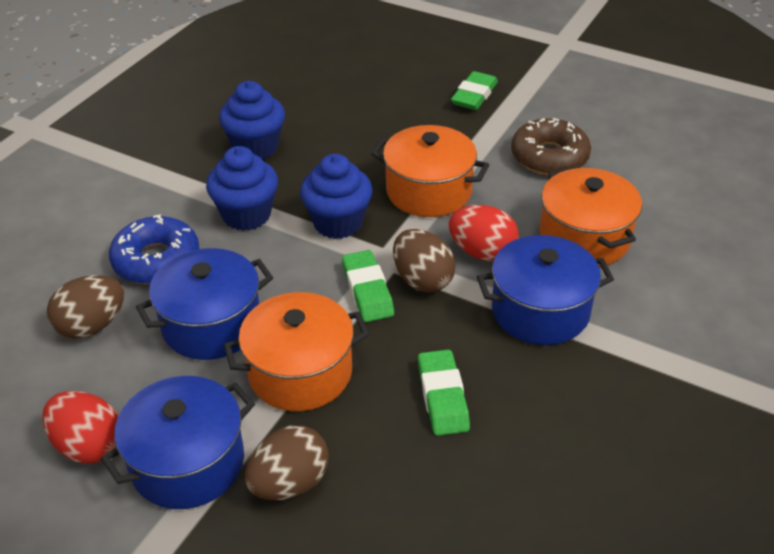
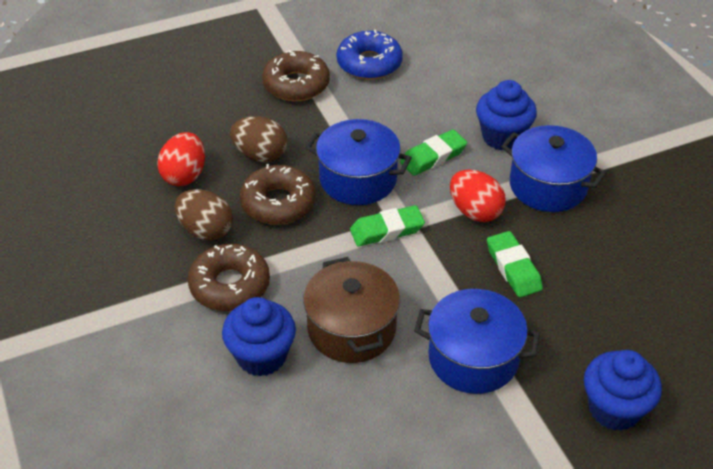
brown donut: [511,118,591,175] = 1 -> [188,244,270,311] [240,164,316,225] [262,50,330,101] = 3
brown egg: [47,275,124,339] [245,425,329,500] [393,229,456,293] = 3 -> [175,189,233,241] [230,116,287,162] = 2
brown pot: none = 0 -> [303,257,400,363] = 1
orange pot: [224,292,369,411] [371,125,489,217] [540,167,642,267] = 3 -> none = 0

